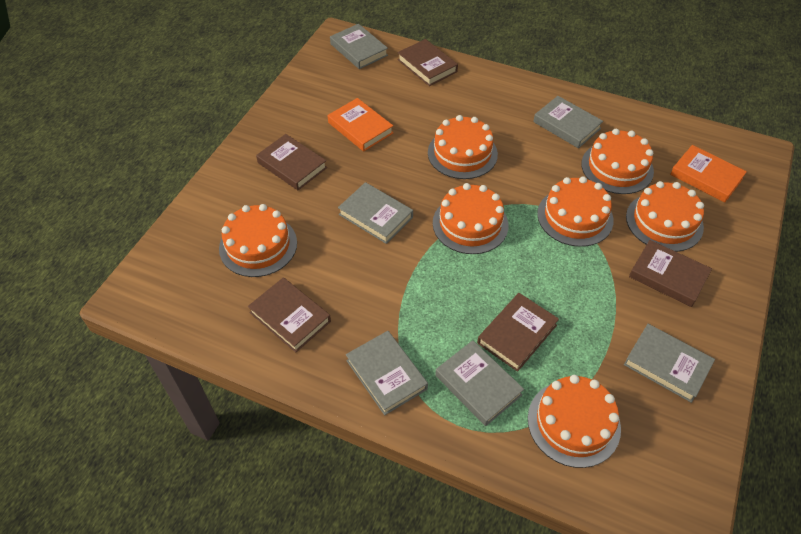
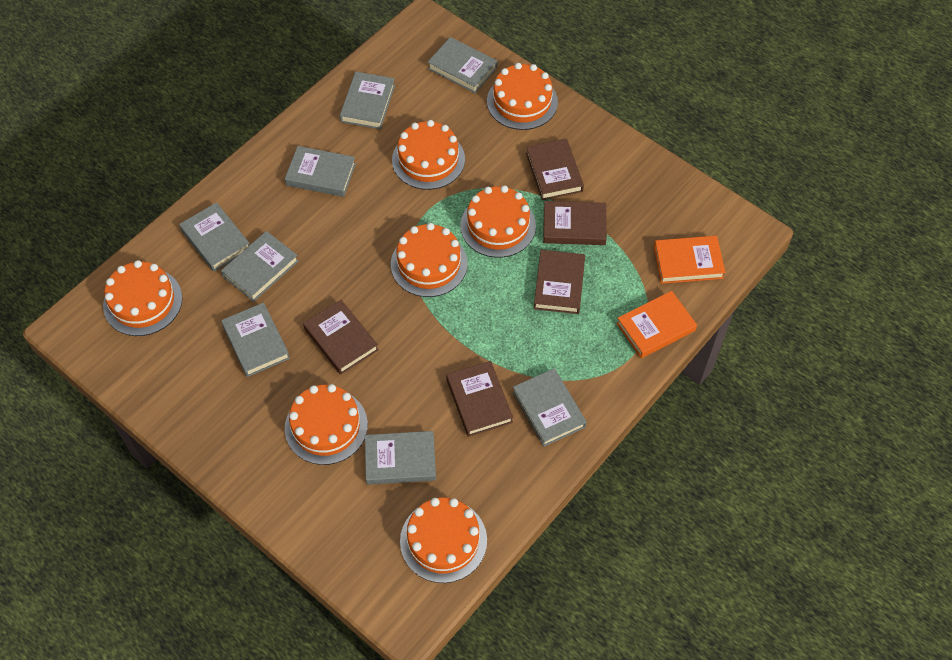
grey book: [330,24,388,69] [338,182,413,244] [346,331,428,415] [435,340,524,426] [533,96,603,148] [624,324,715,403] = 6 -> [179,202,250,272] [221,231,299,302] [221,303,290,377] [285,146,356,197] [340,72,395,129] [365,431,436,485] [428,37,497,93] [513,368,587,447] = 8

